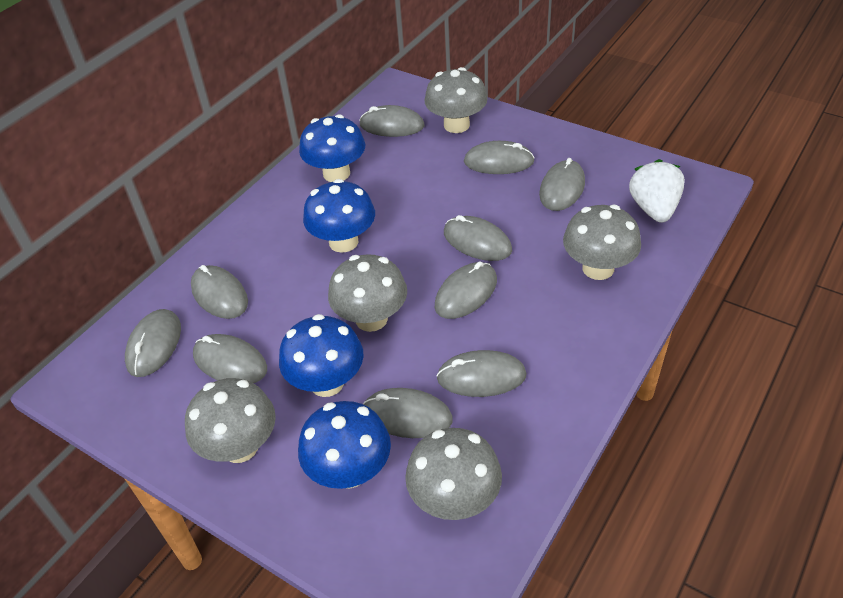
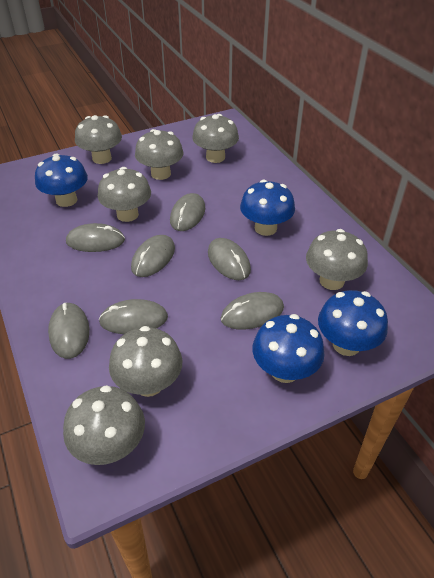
grey mouse: [125,309,181,377] [191,265,248,319] [193,334,267,383] [359,105,425,137] [363,388,453,438] [435,261,497,319] [436,350,527,397] [444,215,512,261] [464,141,535,174] [539,158,585,211] = 10 -> [48,302,89,359] [66,223,125,252] [99,299,168,334] [131,235,175,277] [170,193,205,231] [208,238,251,280] [221,292,284,330] = 7
grey mushroom: [185,378,276,463] [328,254,407,332] [405,428,502,520] [425,67,488,133] [563,205,641,280] = 5 -> [63,385,145,465] [75,115,122,164] [98,167,151,222] [109,326,182,397] [135,129,183,180] [192,114,239,163] [306,229,368,290] = 7
white strawberry: [629,159,685,223] = 1 -> none = 0

